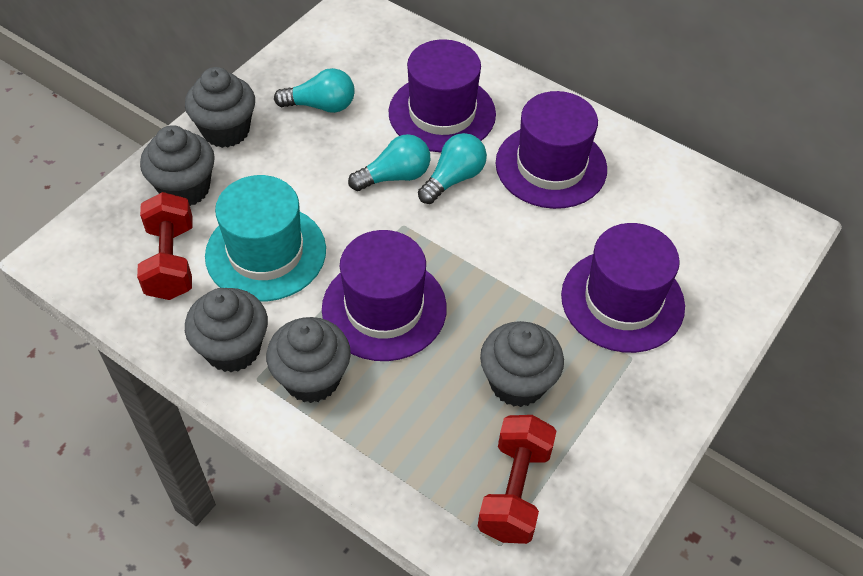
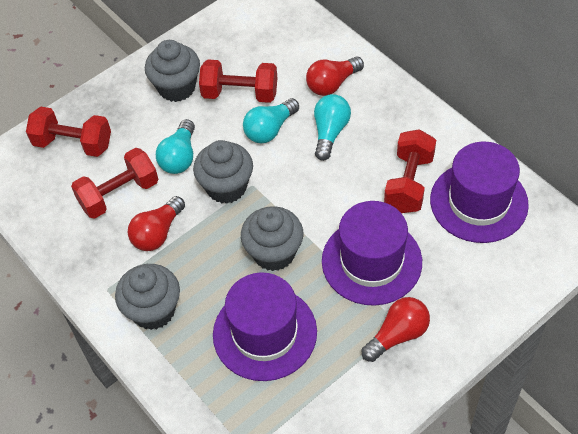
grey cupcake: [140,125,215,206] [185,67,255,148] [185,288,268,372] [266,317,351,403] [480,321,564,407] = 5 -> [115,264,180,330] [145,40,200,102] [193,140,253,204] [241,206,303,271] = 4
purple hat: [322,230,447,361] [389,39,496,152] [496,91,607,209] [561,223,685,353] = 4 -> [213,272,317,381] [322,201,422,306] [430,142,529,243] = 3
red dumbbell: [137,192,193,300] [478,415,556,544] = 2 -> [26,107,111,157] [71,148,158,219] [199,59,277,103] [384,129,436,213] = 4
red light bulb: none = 0 -> [128,196,185,251] [306,56,364,96] [362,297,430,362] = 3
turquoise hat: [205,175,326,302] = 1 -> none = 0

